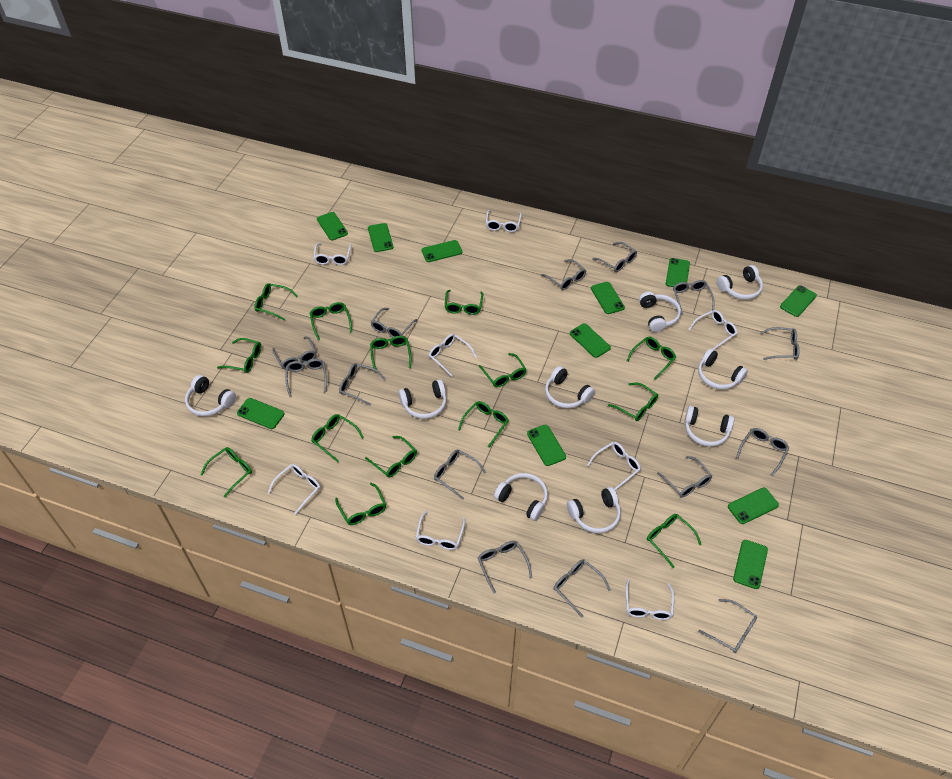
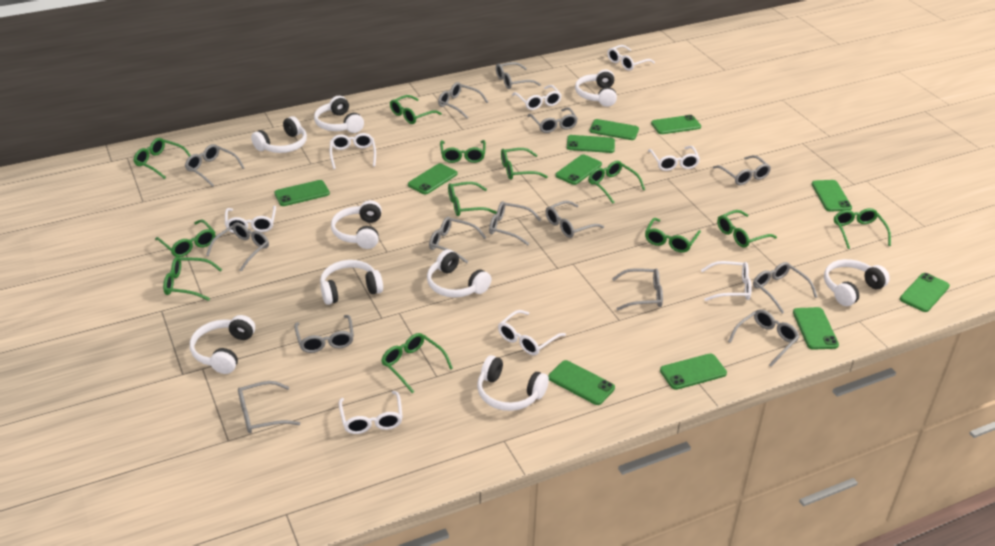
green glasses: [200,447,252,497] [217,338,261,373] [254,283,298,320] [310,302,352,340] [311,414,364,462] [335,483,386,525] [365,436,417,477] [370,336,411,373] [445,290,483,315] [458,401,509,448] [479,353,527,387] [608,383,658,421] [626,337,676,380] [647,514,702,568] = 14 -> [133,138,191,179] [155,219,215,257] [163,257,222,301] [381,333,453,393] [390,95,442,124] [440,140,486,163] [448,182,497,216] [501,148,548,180] [588,161,645,204] [645,218,701,253] [717,210,777,248] [834,208,891,249] = 12

